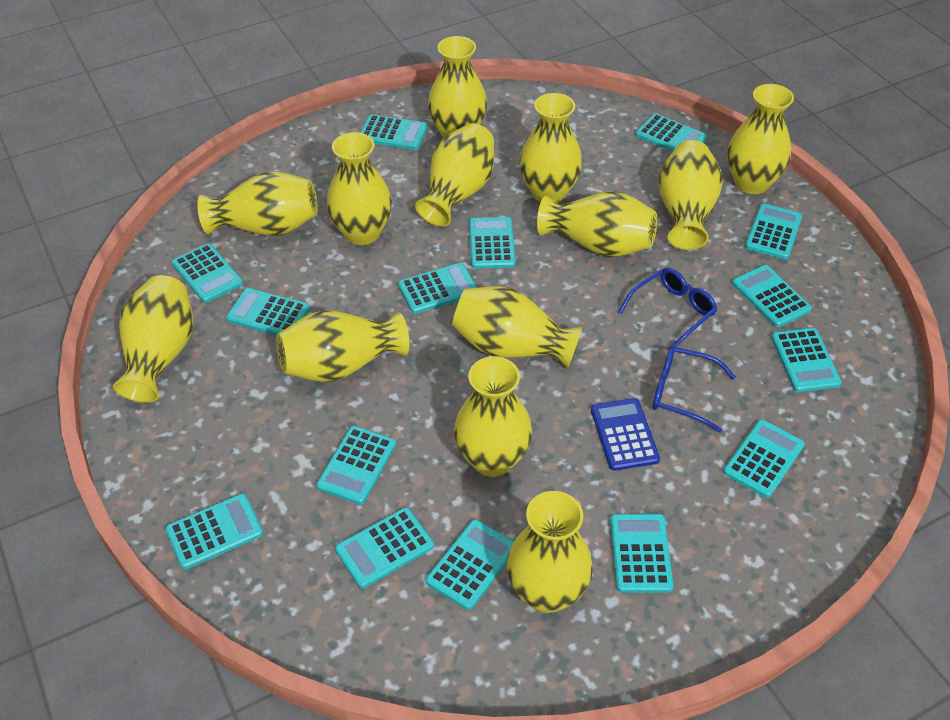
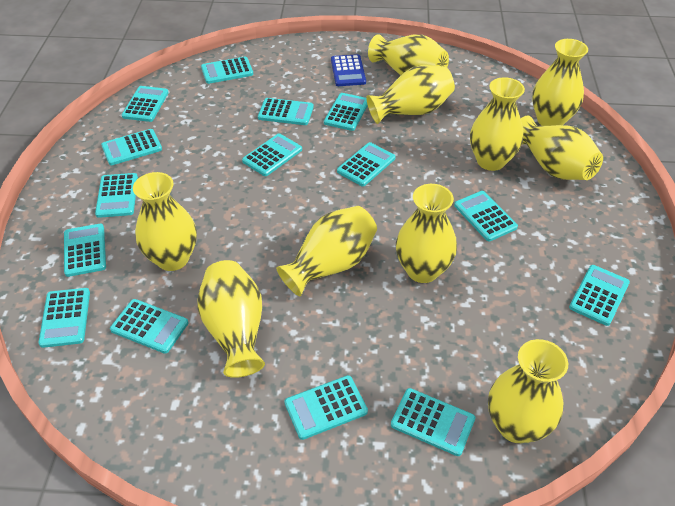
blue glasses: [618,268,717,349] [652,347,736,433] = 2 -> none = 0
yellow vase: [113,275,193,403] [197,171,318,236] [276,310,409,382] [326,132,392,245] [415,123,494,227] [428,36,487,138] [452,286,582,368] [454,356,532,477] [506,491,593,613] [520,93,583,203] [537,191,657,257] [658,140,723,250] [727,84,794,194] = 13 -> [133,172,197,271] [197,260,265,378] [276,206,377,297] [366,65,455,124] [368,34,449,75] [396,184,457,283] [470,77,525,171] [488,339,568,443] [521,116,603,180] [532,39,588,126] = 10

